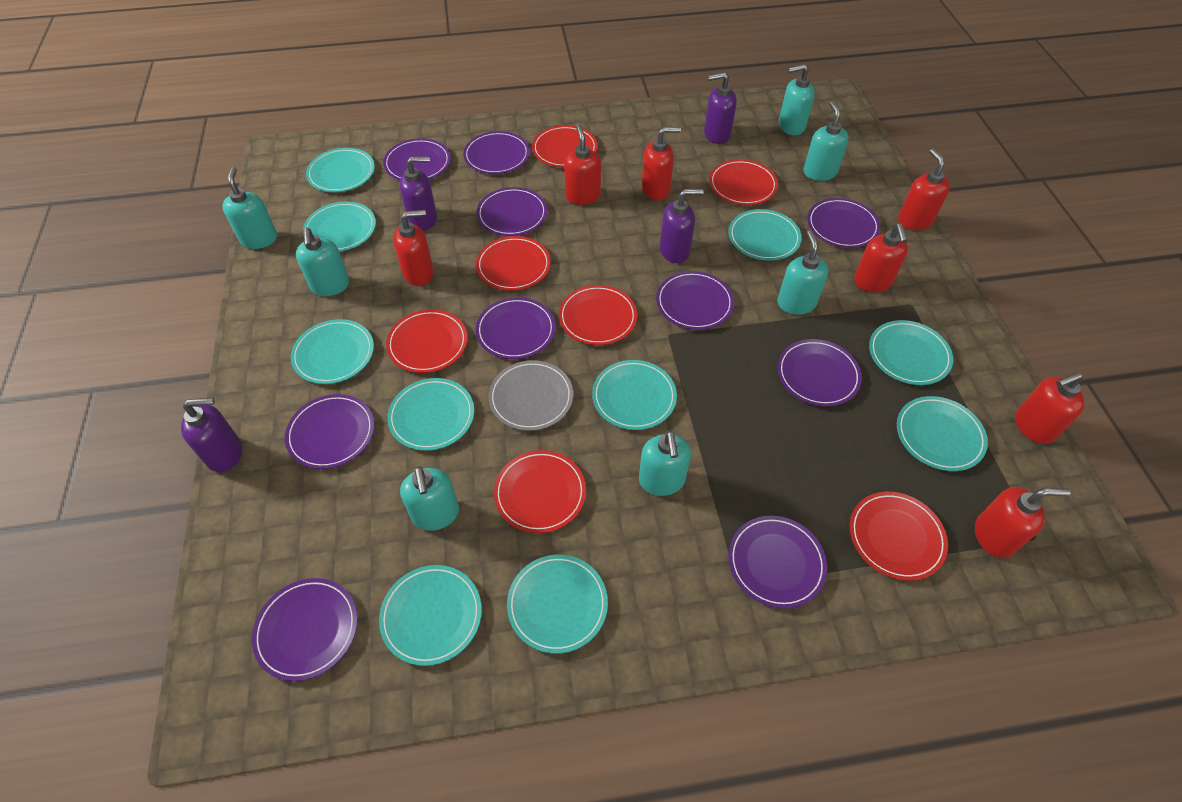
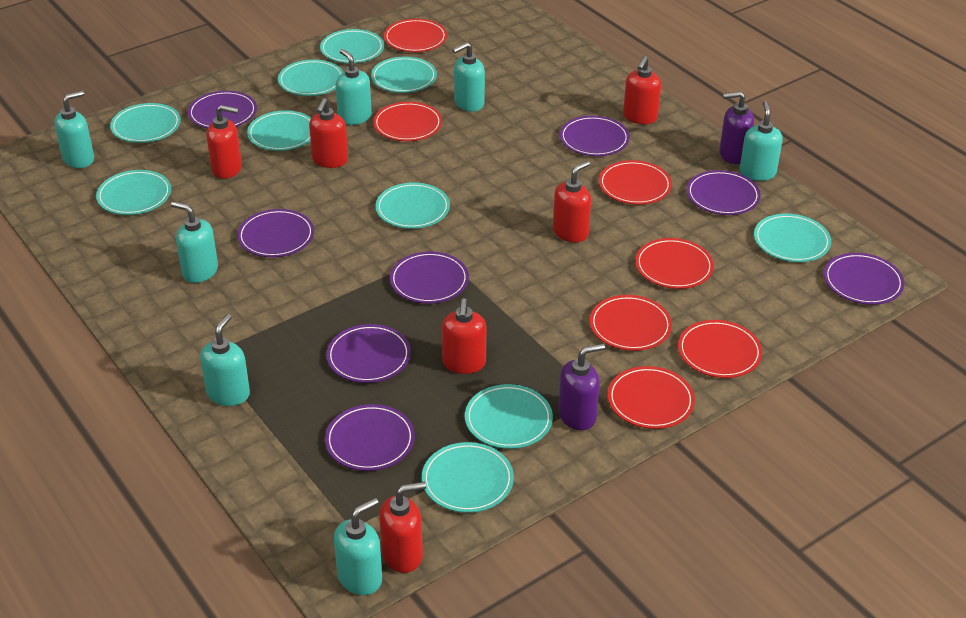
grey plate: [488,360,573,431] = 1 -> none = 0
purple plate: [252,578,358,681] [285,394,374,469] [383,138,451,180] [463,131,530,174] [476,187,547,236] [476,297,555,359] [656,271,734,330] [728,516,827,609] [777,339,862,406] [807,198,880,248] = 10 -> [188,91,257,128] [237,209,314,257] [325,404,415,471] [326,324,411,383] [390,251,469,303] [560,116,630,156] [687,170,761,215] [824,253,904,305] = 8
purple soap dispenser: [181,397,242,472] [399,156,437,230] [660,189,704,263] [704,72,737,144] = 4 -> [558,343,605,430] [719,91,754,164] = 2
red soap dispenser: [393,210,434,286] [564,124,601,205] [642,127,681,200] [854,223,908,292] [898,149,950,230] [975,487,1071,558] [1015,372,1084,444] = 7 -> [207,105,242,179] [309,98,348,168] [379,481,426,573] [442,298,486,374] [553,161,591,242] [623,56,661,124] = 6

